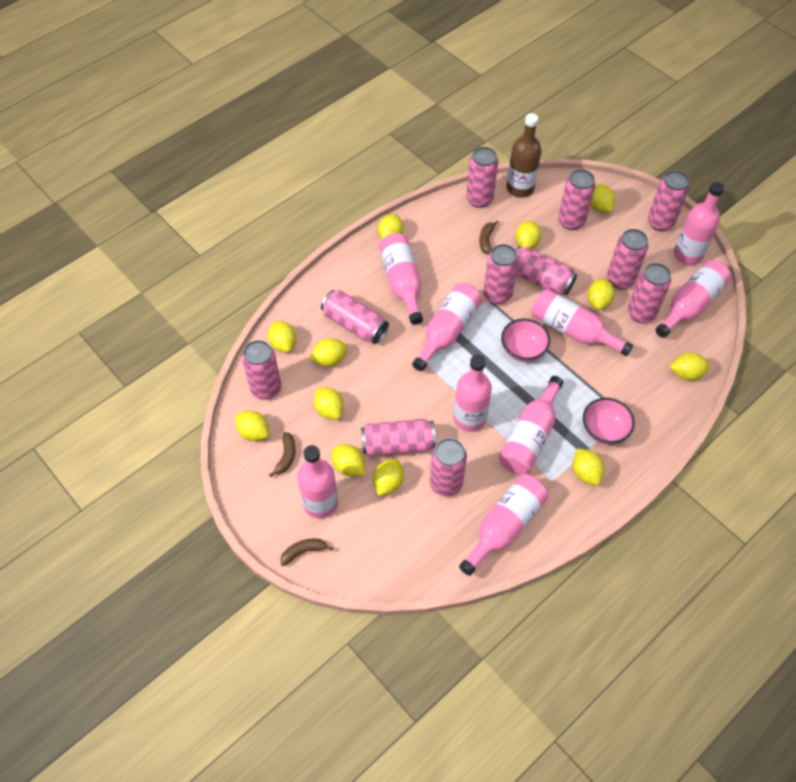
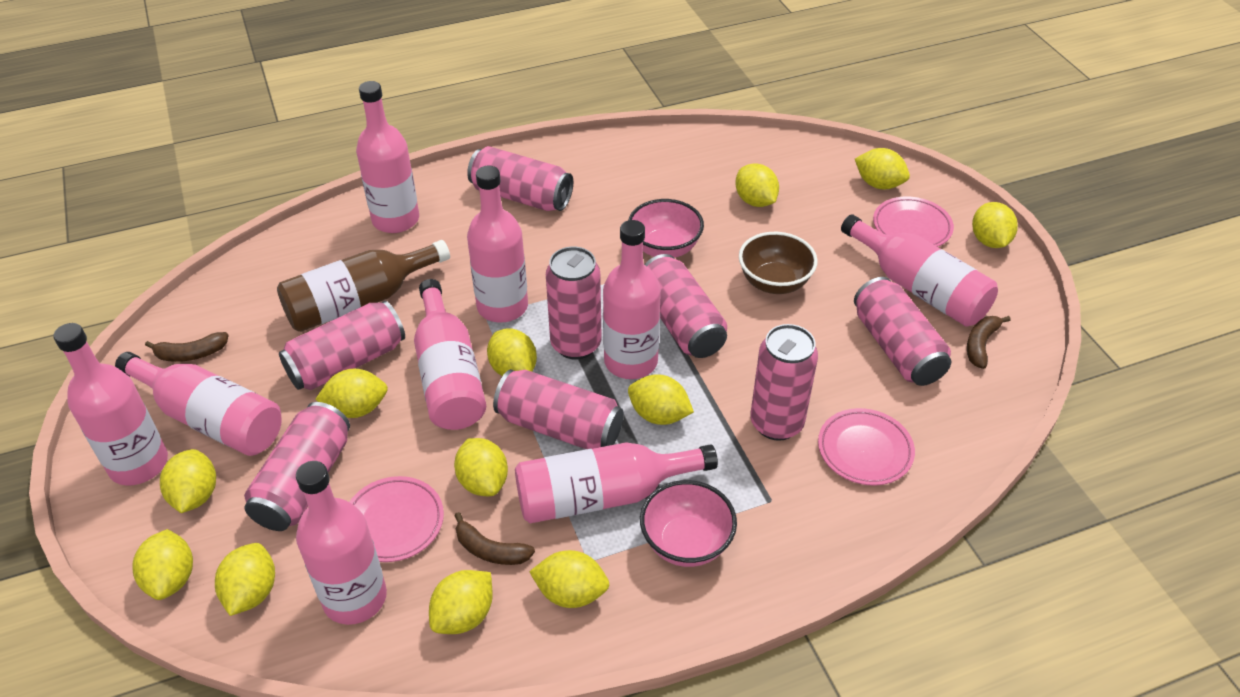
brown bowl: none = 0 -> [739,232,818,294] = 1
pink can: [242,340,282,400] [321,290,389,344] [361,419,436,456] [430,438,467,497] [466,147,498,208] [483,244,519,305] [515,246,577,295] [558,169,595,230] [607,229,648,289] [628,263,671,323] [648,171,690,231] = 11 -> [244,402,350,531] [279,301,405,390] [467,146,573,211] [493,369,624,449] [546,246,602,360] [644,254,727,358] [750,324,818,441] [854,277,951,386] = 8
pink plate: none = 0 -> [349,476,444,562] [818,408,915,485] [873,196,954,247] = 3

